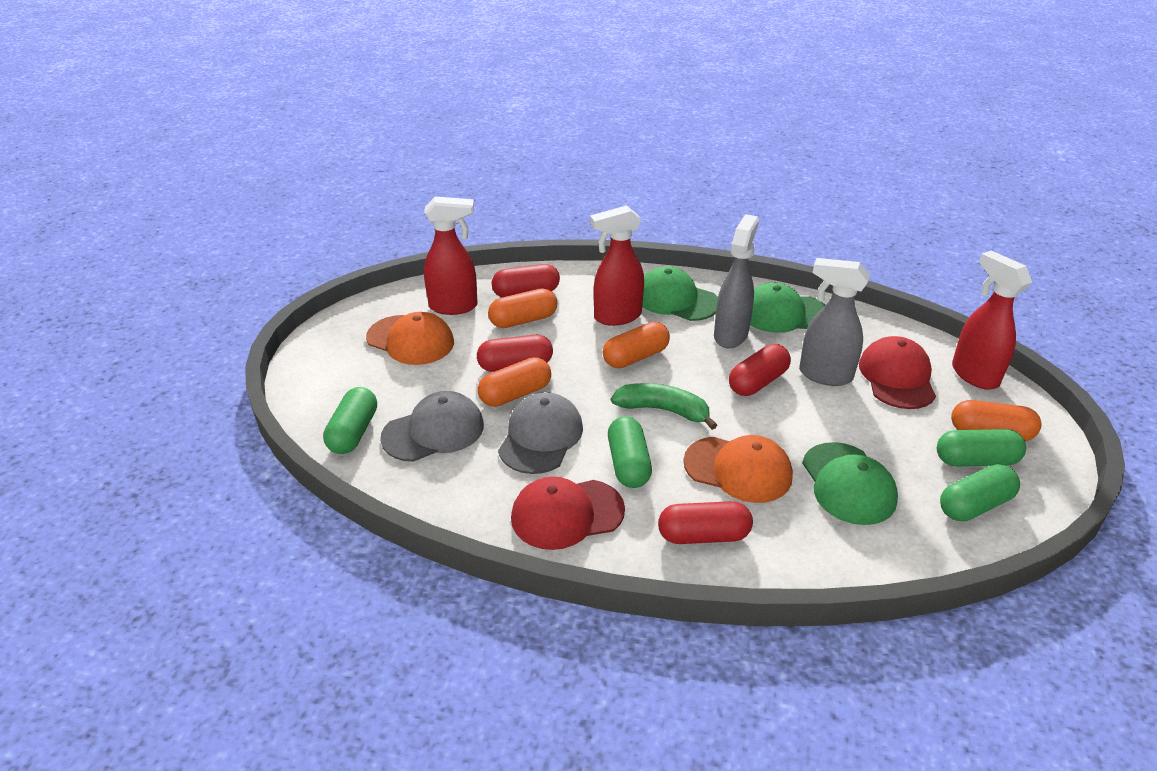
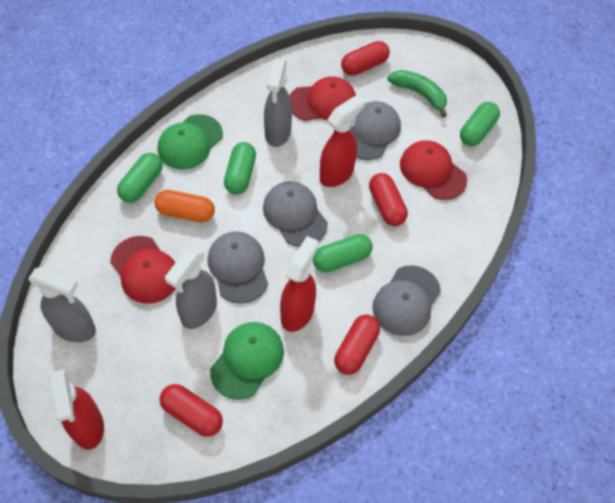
green cap: [642,266,718,321] [750,283,825,333] [802,442,898,525] = 3 -> [158,114,223,169] [210,322,284,400] = 2
grey cap: [381,391,484,462] [498,392,583,474] = 2 -> [207,231,268,304] [263,181,328,247] [350,101,401,160] [372,265,441,336] = 4
grey spray bottle: [714,214,759,348] [799,258,870,386] = 2 -> [28,267,96,342] [165,247,217,329] [264,59,292,147] = 3
orange cap: [366,312,454,365] [683,435,793,503] = 2 -> none = 0
orange capsule: [478,357,551,407] [488,288,557,328] [603,322,670,368] [951,400,1041,441] = 4 -> [154,190,215,222] = 1
red cap: [511,476,625,550] [859,336,936,409] = 2 -> [110,236,176,304] [289,76,356,121] [400,140,467,200] = 3

